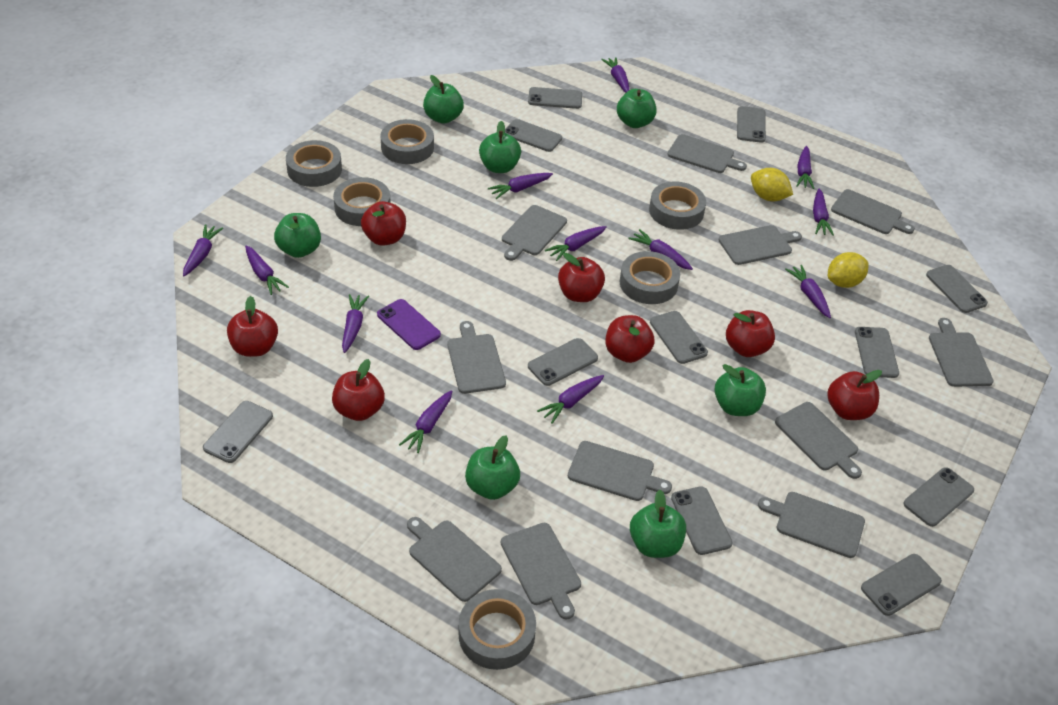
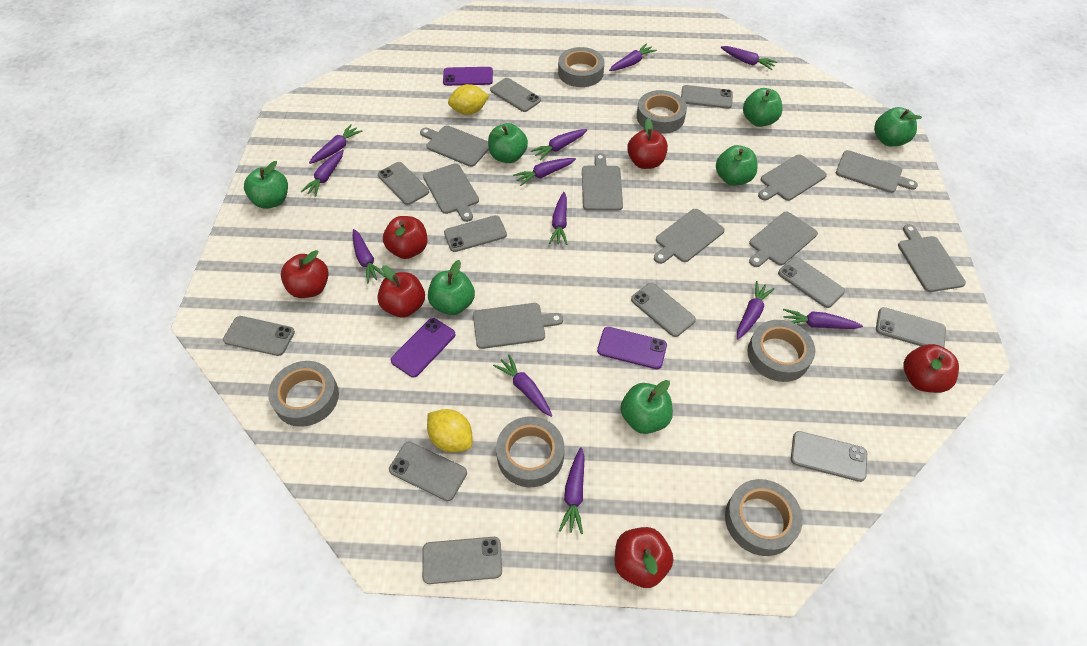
grey cutting board: [407,517,502,602] [447,321,506,394] [501,523,581,620] [502,205,567,261] [568,441,672,501] [667,134,747,173] [719,225,802,265] [758,492,865,558] [775,402,862,479] [831,189,915,234] [929,318,994,387] = 11 -> [420,125,489,167] [423,163,479,222] [473,303,563,349] [582,153,623,211] [654,209,725,264] [749,212,818,267] [758,154,827,201] [836,150,918,193] [898,224,966,292] = 9
purple phone: [377,299,441,350] = 1 -> [391,318,456,377] [443,67,493,86] [597,327,667,369] = 3
red apple: [227,296,278,357] [332,359,385,421] [361,201,406,246] [558,253,605,302] [605,315,655,363] [726,310,775,357] [827,370,882,420] = 7 -> [281,250,329,298] [377,265,425,317] [383,216,428,259] [615,527,673,588] [627,118,668,169] [904,344,959,393] = 6

